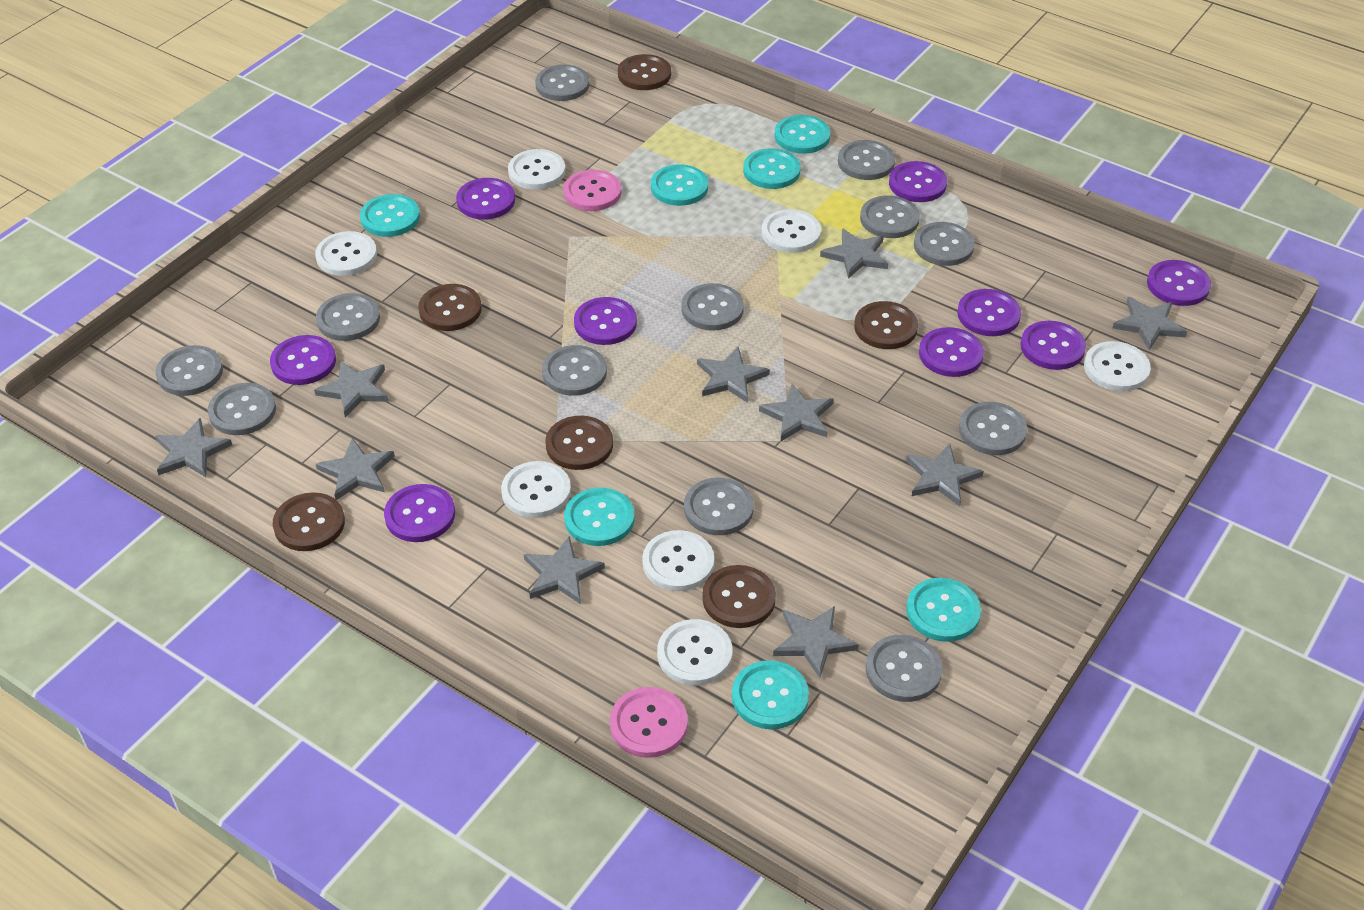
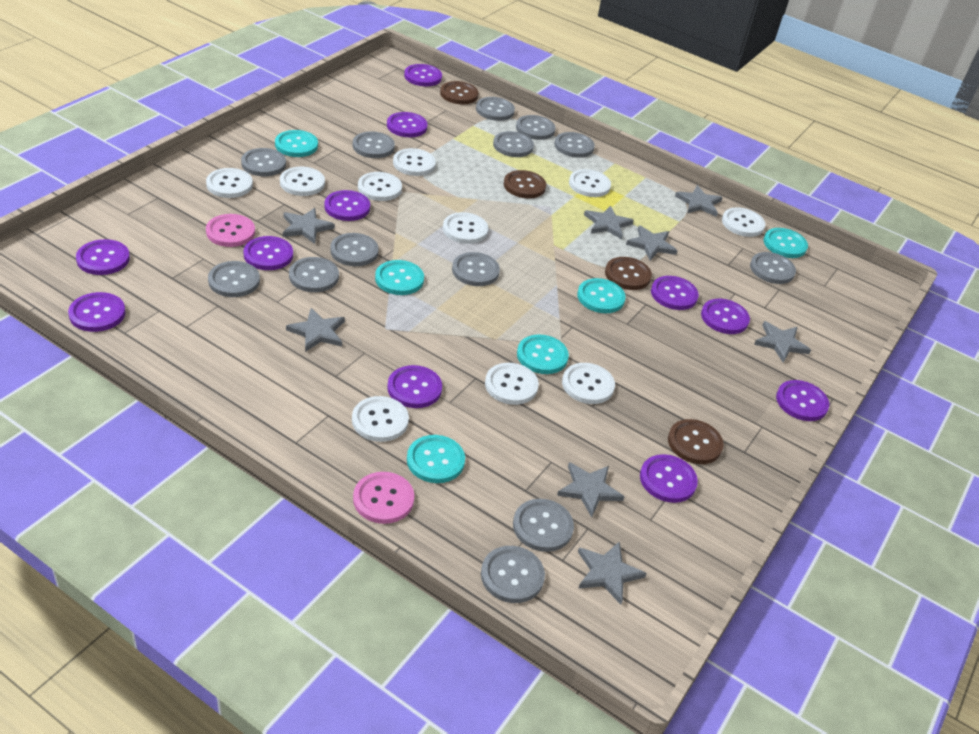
brown button: [273,492,345,551] [418,284,482,331] [546,416,613,470] [618,54,671,90] [702,565,776,628] [854,301,918,349] = 6 -> [440,81,479,104] [504,170,546,199] [605,257,652,290] [668,419,724,464] = 4
grey button: [155,345,223,396] [208,383,276,435] [316,293,380,341] [535,64,589,101] [542,345,607,396] [681,283,744,331] [684,478,754,535] [838,140,895,180] [860,195,920,238] [865,635,943,702] [914,222,975,266] [959,402,1027,455] = 12 -> [208,261,260,297] [241,148,286,176] [289,257,339,292] [330,233,379,266] [353,131,395,158] [452,252,500,286] [476,97,515,121] [481,546,545,603] [493,131,534,157] [513,499,574,552] [516,115,555,140] [554,132,595,158] [750,252,796,284] = 13
grey star: [155,418,232,477] [314,361,389,418] [316,438,395,500] [524,536,605,604] [697,347,770,403] [759,384,834,441] [773,606,859,678] [820,228,888,279] [906,444,984,506] [1113,297,1187,350] = 10 -> [283,208,335,244] [286,308,345,352] [557,462,624,517] [578,541,647,605] [584,205,634,239] [626,225,678,260] [675,185,723,217] [754,321,811,363] = 8
purple button: [270,335,336,385] [384,484,455,542] [456,178,515,220] [574,297,637,345] [889,161,947,202] [919,327,984,377] [957,289,1021,336] [1021,321,1086,370] [1147,260,1211,306] = 9 -> [68,292,126,332] [76,239,130,275] [244,236,293,270] [324,190,370,221] [387,112,427,137] [387,365,442,408] [404,64,442,86] [640,454,698,503] [651,276,699,310] [701,299,750,334] [776,380,829,421] = 11
turquoise button: [360,194,420,237] [564,488,635,546] [651,164,708,206] [732,660,809,729] [743,148,801,189] [774,115,830,154] [906,578,981,642] = 7 -> [275,130,318,157] [375,260,424,295] [407,435,465,483] [517,334,569,374] [577,278,626,313] [764,228,808,258] = 6
white button: [315,231,377,276] [501,461,571,518] [508,149,566,190] [642,530,714,591] [657,619,733,685] [762,209,821,253] [1084,341,1151,392] = 7 -> [206,168,253,198] [280,167,325,196] [352,396,409,442] [358,172,402,201] [393,148,436,176] [443,212,488,244] [485,363,539,405] [562,363,615,404] [569,169,611,197] [722,207,765,237] = 10

